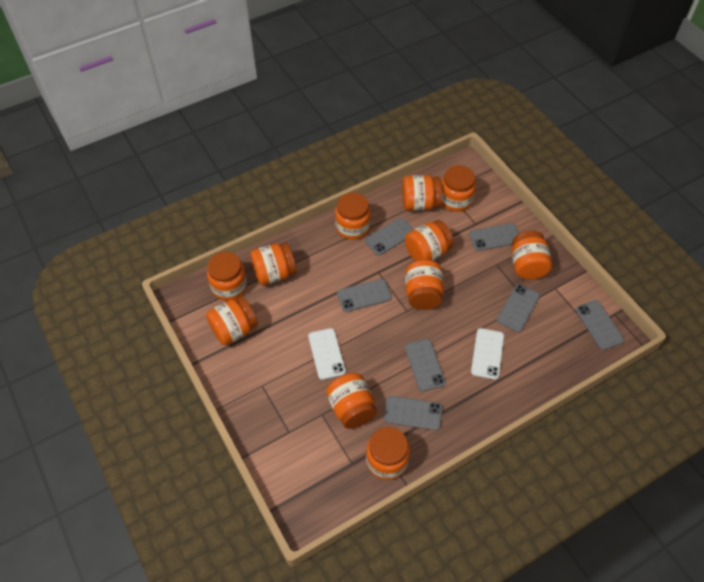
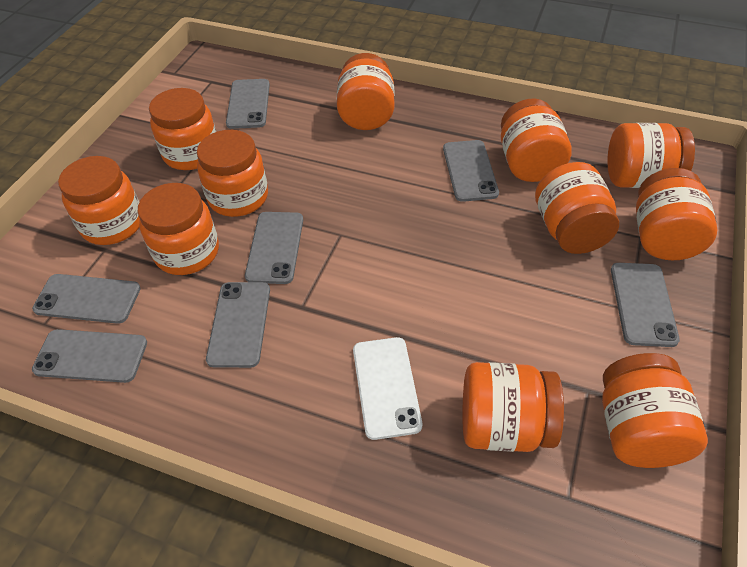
white phone: [308,328,346,380] [471,328,504,380] = 2 -> [353,337,422,440] = 1

